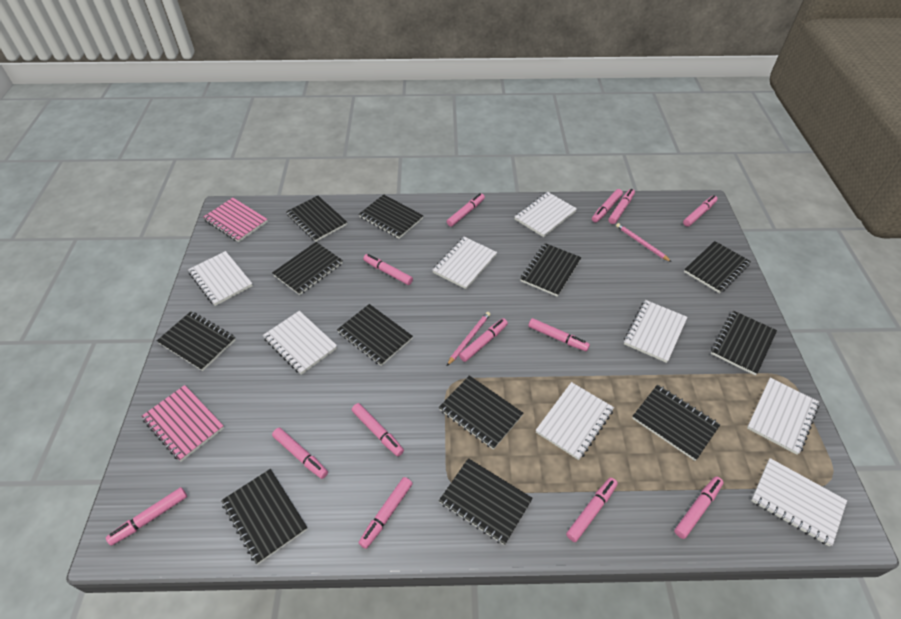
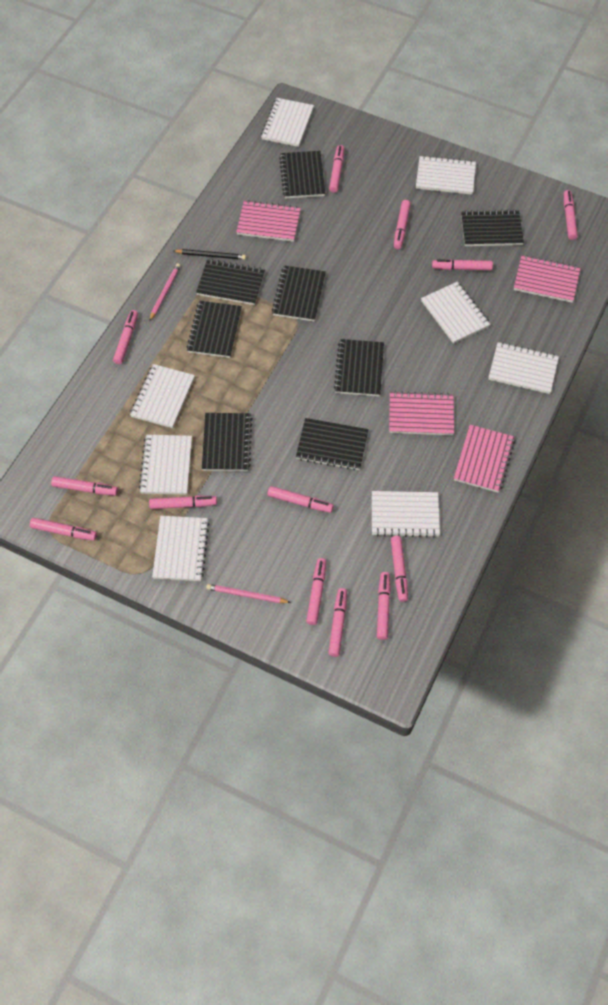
black notebook: [157,311,236,371] [221,469,307,564] [272,242,343,295] [286,196,347,242] [337,304,413,366] [359,194,424,239] [439,375,523,449] [439,458,533,545] [520,243,581,297] [632,384,720,461] [684,241,751,294] [711,311,777,375] = 12 -> [186,301,242,358] [196,259,265,305] [202,413,252,471] [272,265,326,322] [279,151,325,199] [296,418,369,470] [334,339,384,396] [461,209,524,246] = 8
black pencil: none = 0 -> [174,249,246,260] = 1
pink notebook: [141,385,224,462] [203,198,268,242] = 2 -> [236,200,301,242] [389,391,454,435] [454,425,515,493] [514,255,580,303] = 4

